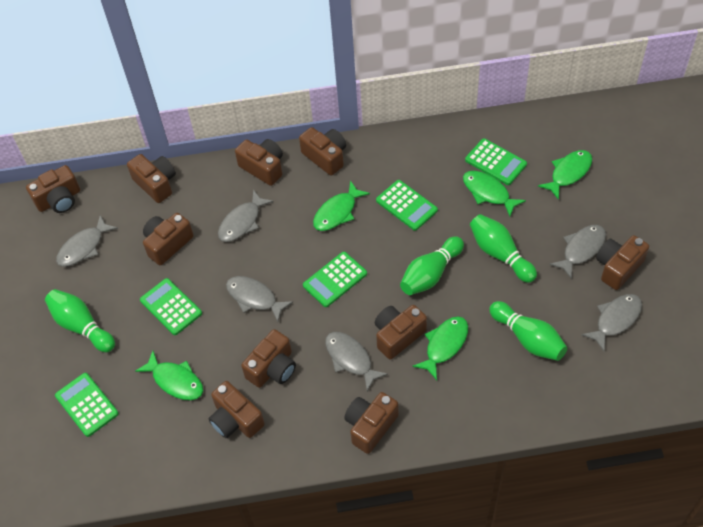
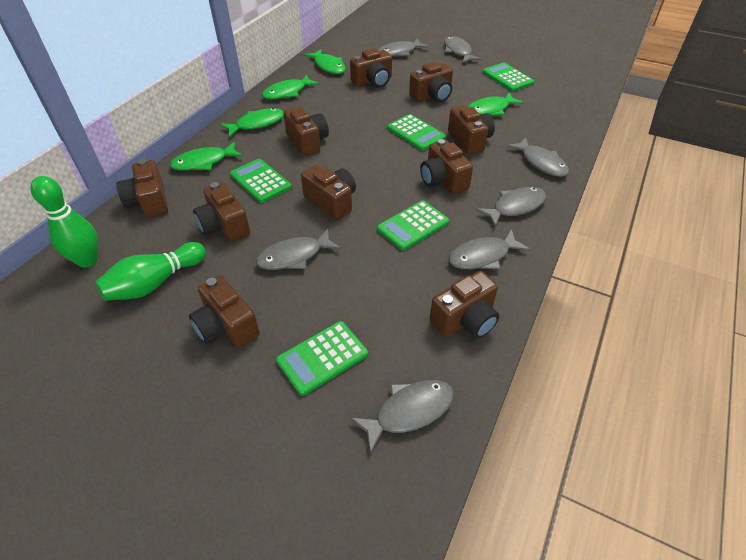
green bowling pin: [45,289,115,352] [400,236,464,295] [470,214,537,283] [489,301,567,361] = 4 -> [30,176,98,268] [95,242,206,301] = 2
grey fish: [56,215,118,267] [218,190,274,242] [226,276,293,322] [325,332,388,391] [549,225,606,279] [582,294,642,351] = 6 -> [256,229,341,270] [350,380,454,454] [378,39,429,57] [444,36,481,63] [448,229,530,270] [476,187,546,226] [507,138,569,177] = 7

